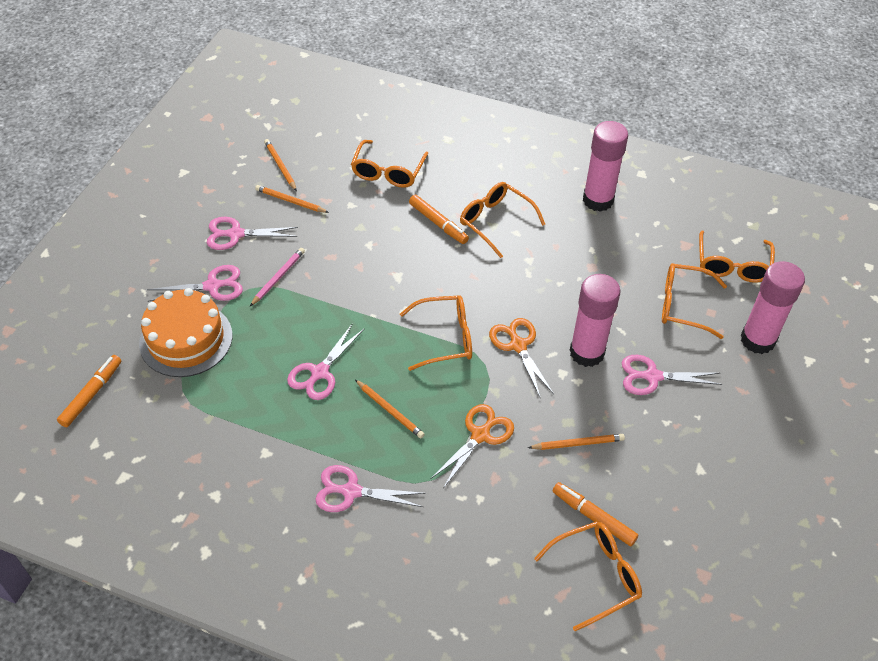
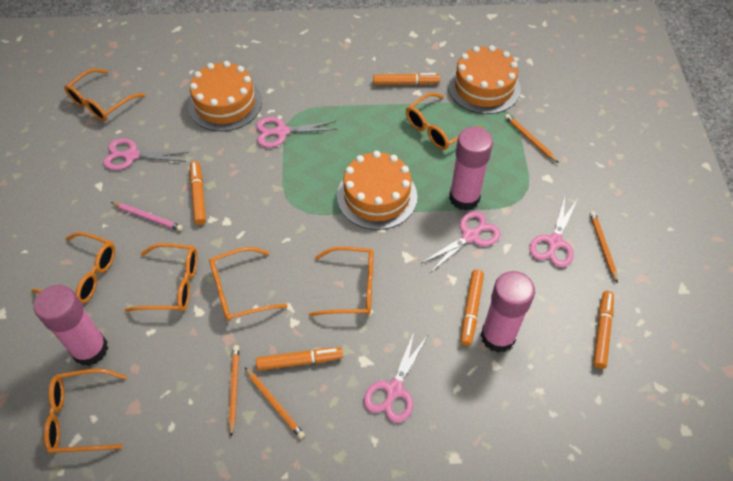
orange cake: [139,288,232,377] = 1 -> [188,61,262,131] [337,151,417,230] [448,45,521,114] = 3
orange glasses: [351,140,428,188] [400,295,472,371] [460,182,545,258] [534,521,642,631] [662,263,727,339] [699,231,775,283] = 6 -> [31,232,115,304] [44,369,127,454] [64,69,145,121] [125,243,197,312] [209,247,288,321] [309,247,374,316] [406,92,483,150] = 7
orange marker: [57,355,121,427] [409,195,469,244] [553,482,638,546] = 3 -> [190,161,206,225] [256,347,343,371] [373,73,440,85] [461,270,484,346] [593,291,614,369] = 5
orange scissors: [431,404,514,487] [489,318,554,397] = 2 -> none = 0

